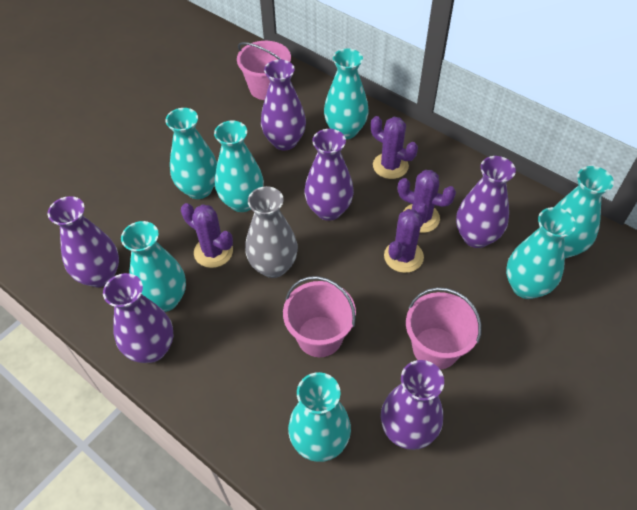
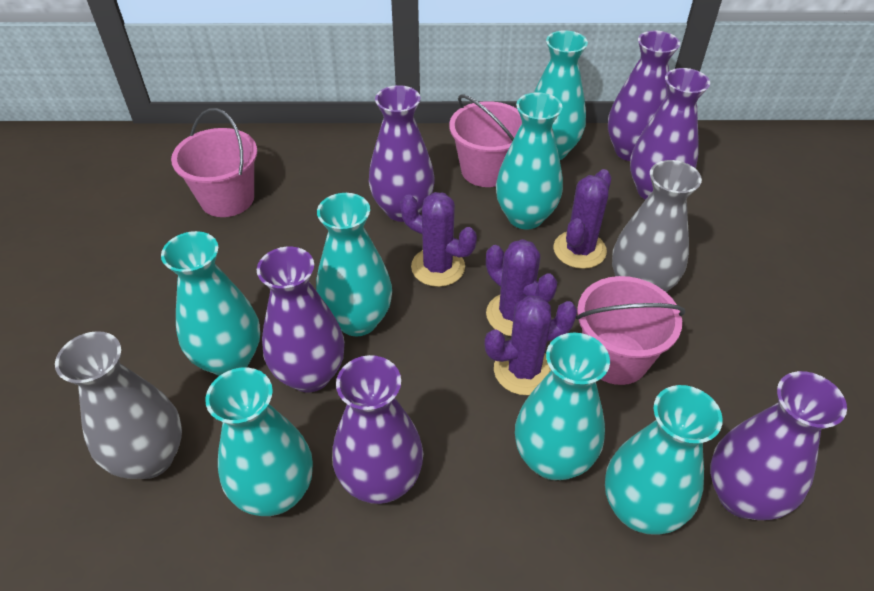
grey vase: [245,186,298,278] = 1 -> [55,331,182,479] [612,160,702,292] = 2

